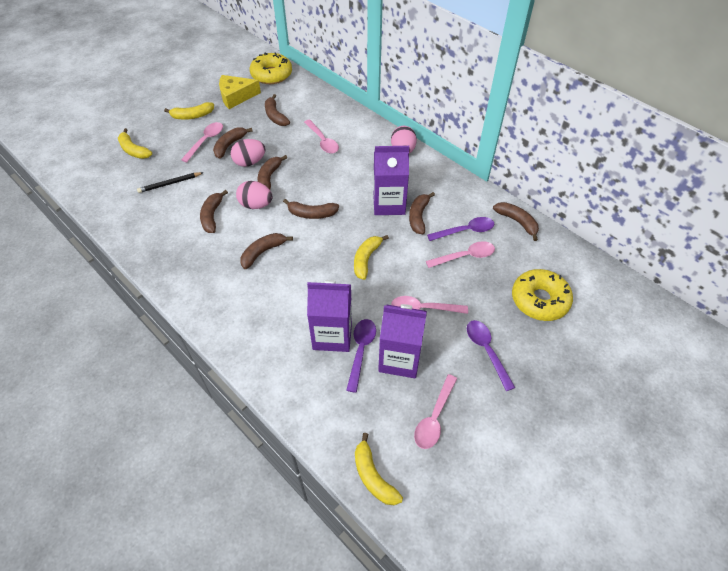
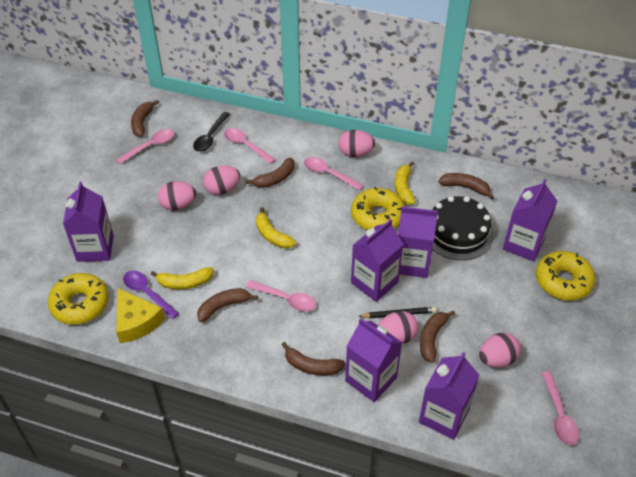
black cake: none = 0 -> [432,196,494,260] = 1
black spoon: none = 0 -> [193,112,230,152] = 1
brown banana: [200,190,228,233] [213,127,253,159] [240,233,293,269] [258,155,287,189] [265,94,290,126] [283,199,339,219] [409,192,435,234] [493,202,539,241] = 8 -> [131,100,159,137] [197,288,258,322] [246,158,294,188] [281,342,345,376] [420,310,455,363] [438,173,494,200] = 6
pink egg: [231,139,266,167] [236,181,273,209] [391,126,417,153] = 3 -> [158,181,196,210] [203,165,240,195] [339,130,375,157] [378,311,418,344] [479,333,521,368] = 5
purple carton: [307,280,352,352] [373,146,409,215] [378,304,427,378] = 3 -> [63,182,114,262] [345,318,402,402] [351,219,404,302] [398,206,438,278] [419,352,479,440] [503,179,557,261] = 6
purple spoon: [346,319,376,393] [427,217,494,241] [467,320,515,391] = 3 -> [123,270,179,319] = 1
yellow banana: [118,128,152,159] [164,102,214,120] [354,235,389,280] [355,433,403,505] = 4 -> [151,267,214,289] [256,207,296,249] [395,162,416,204] = 3
yellow donut: [250,52,292,84] [512,269,573,321] = 2 -> [48,273,109,325] [351,187,405,230] [536,251,595,301] = 3

